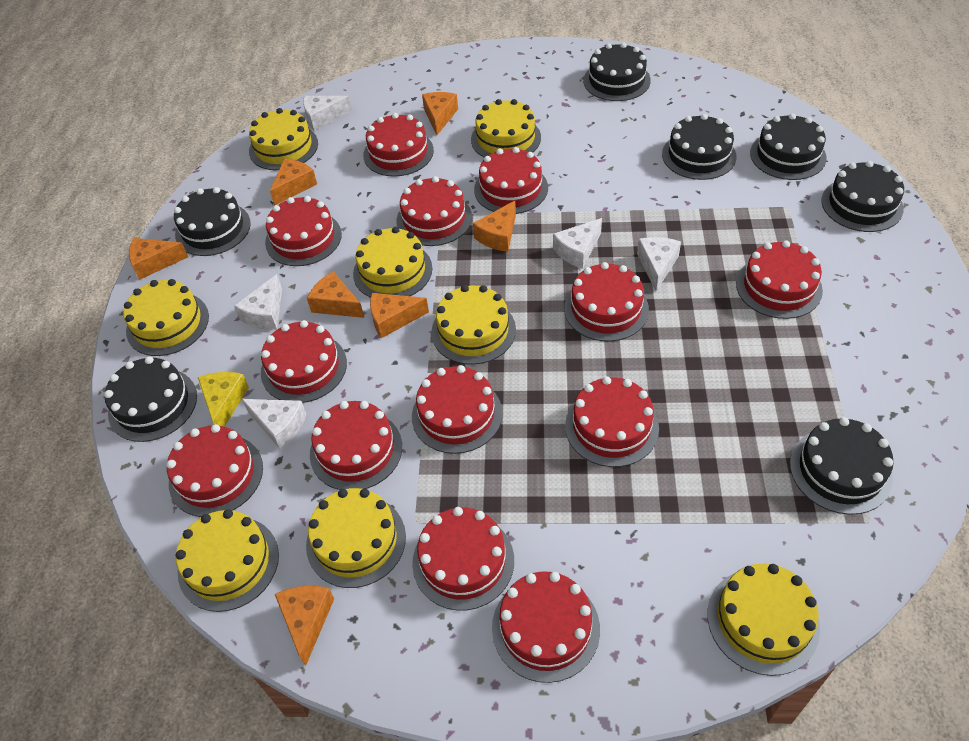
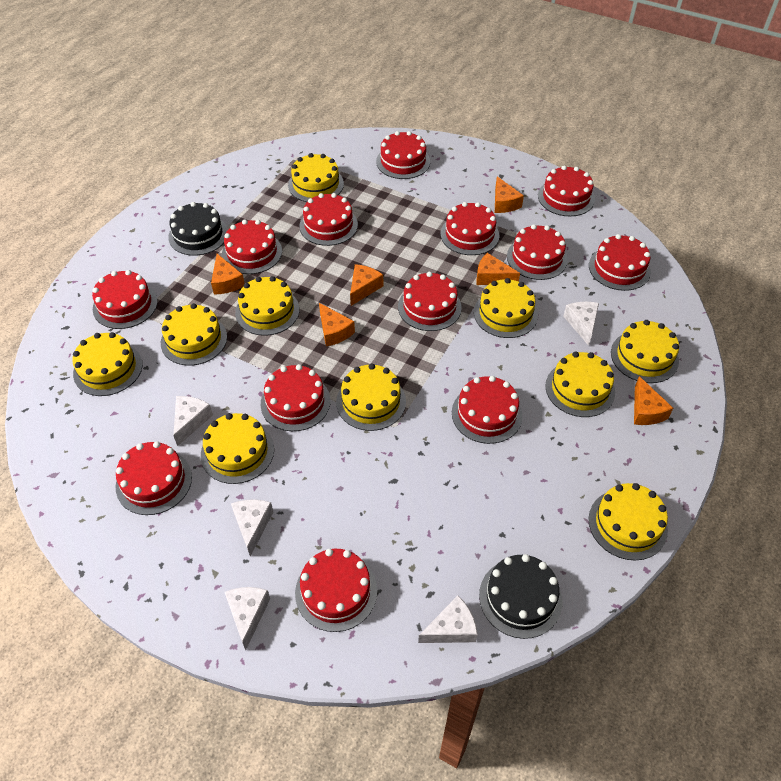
black cake: [104,356,197,442] [174,187,251,256] [583,43,651,101] [662,114,737,180] [750,113,827,180] [790,417,894,515] [821,161,904,232] = 7 -> [168,202,228,256] [479,554,562,639] = 2
orange cheese: [129,238,188,280] [270,159,317,206] [275,586,334,666] [307,271,364,318] [370,293,429,338] [422,92,458,135] [473,201,516,252] = 7 -> [211,254,245,295] [319,303,355,346] [350,264,383,306] [476,253,520,285] [495,176,524,213] [634,376,673,425] = 6
yellow cake: [123,279,209,356] [176,509,279,612] [249,108,318,170] [306,488,406,588] [353,227,432,298] [431,285,516,365] [471,99,541,157] [708,564,820,676] = 8 -> [72,332,143,396] [161,303,227,366] [201,413,274,484] [235,276,299,336] [288,153,344,202] [336,364,406,431] [474,278,538,338] [545,352,615,417] [589,483,668,561] [611,320,679,383] = 10
yellow cheese: [198,372,249,427] = 1 -> none = 0

